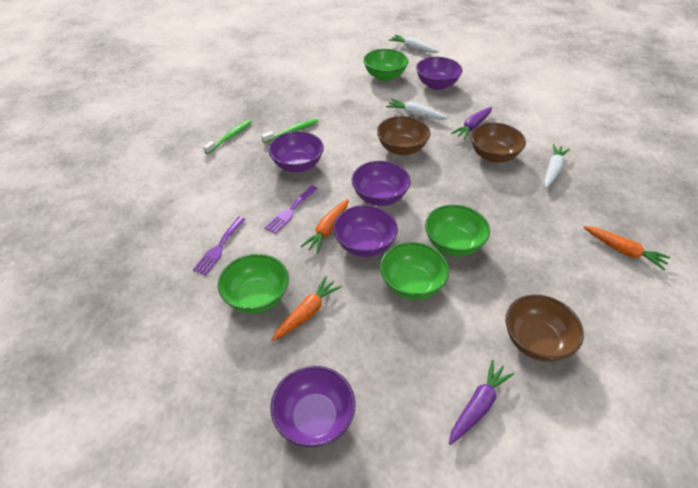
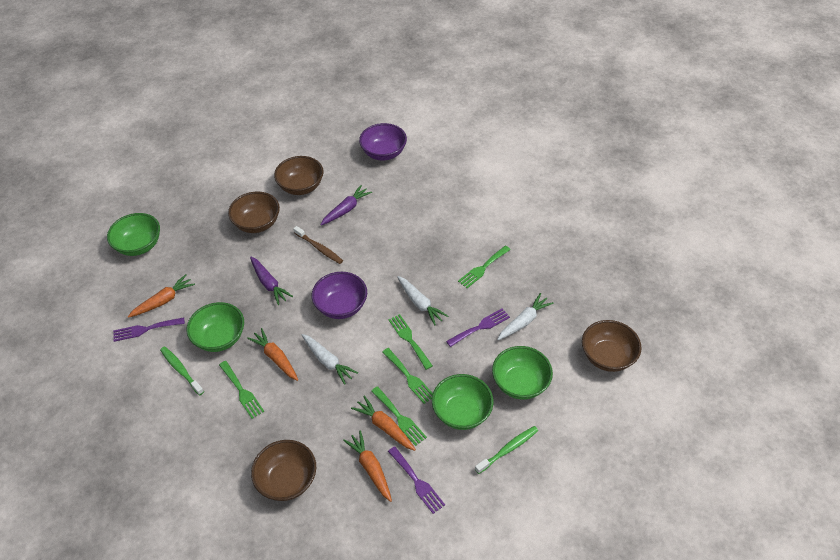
brown bowl: [377,116,430,155] [471,123,526,163] [505,295,584,362] = 3 -> [228,192,280,233] [251,440,316,501] [274,156,324,195] [582,320,642,372] = 4
brown toothbrush: none = 0 -> [293,226,343,264] = 1
green fork: none = 0 -> [219,361,264,419] [371,386,427,446] [382,348,433,404] [388,314,433,370] [458,245,511,288] = 5
orange carrot: [271,276,342,341] [300,199,349,254] [584,226,671,270] = 3 -> [128,274,195,318] [247,328,298,381] [343,430,392,502] [351,396,416,451] = 4
purple bowl: [268,131,324,172] [270,366,356,447] [333,205,398,257] [352,161,411,206] [416,57,462,90] = 5 -> [312,272,367,319] [359,123,407,160] = 2
purple fork: [193,217,246,275] [264,185,318,234] = 2 -> [113,318,185,342] [388,446,445,514] [446,308,510,347] = 3

